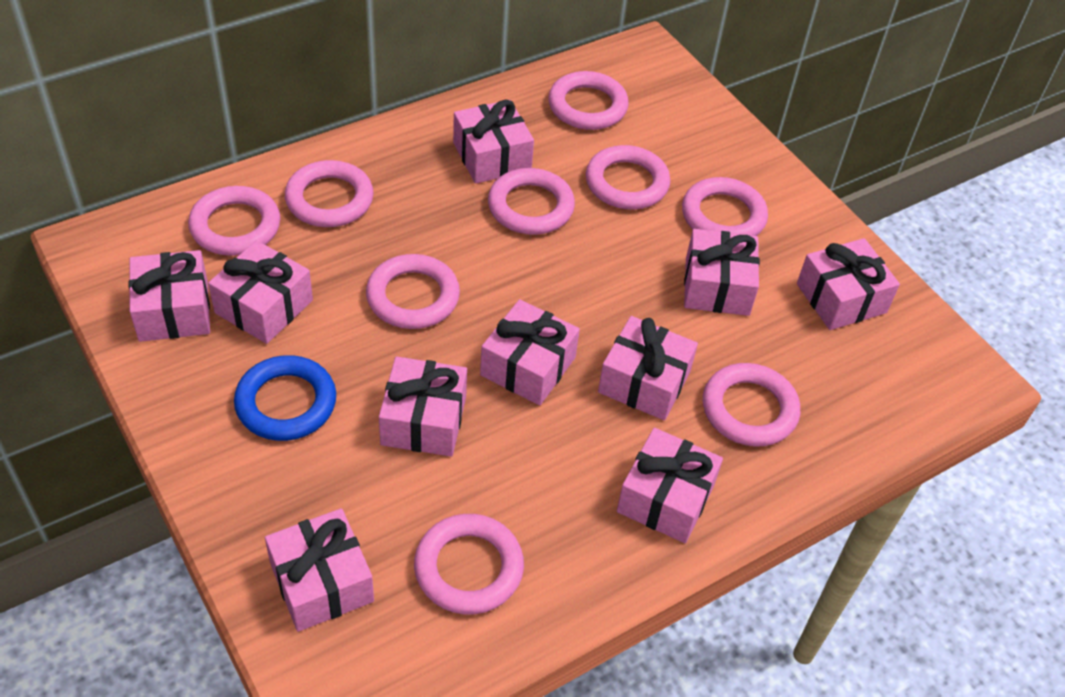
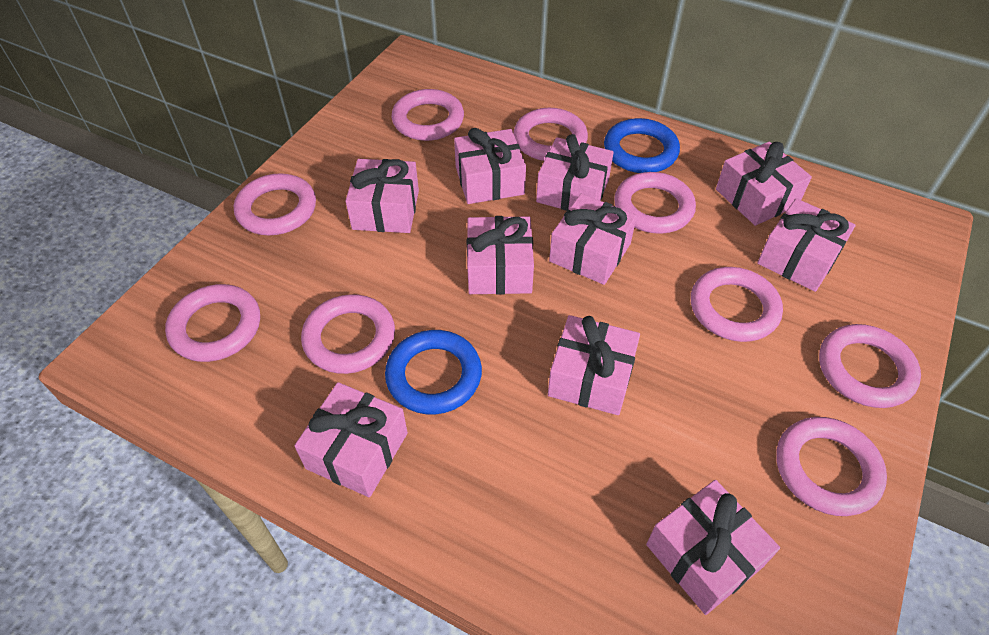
blue ring: [234,355,336,441] = 1 -> [385,330,482,415] [604,118,680,173] = 2

